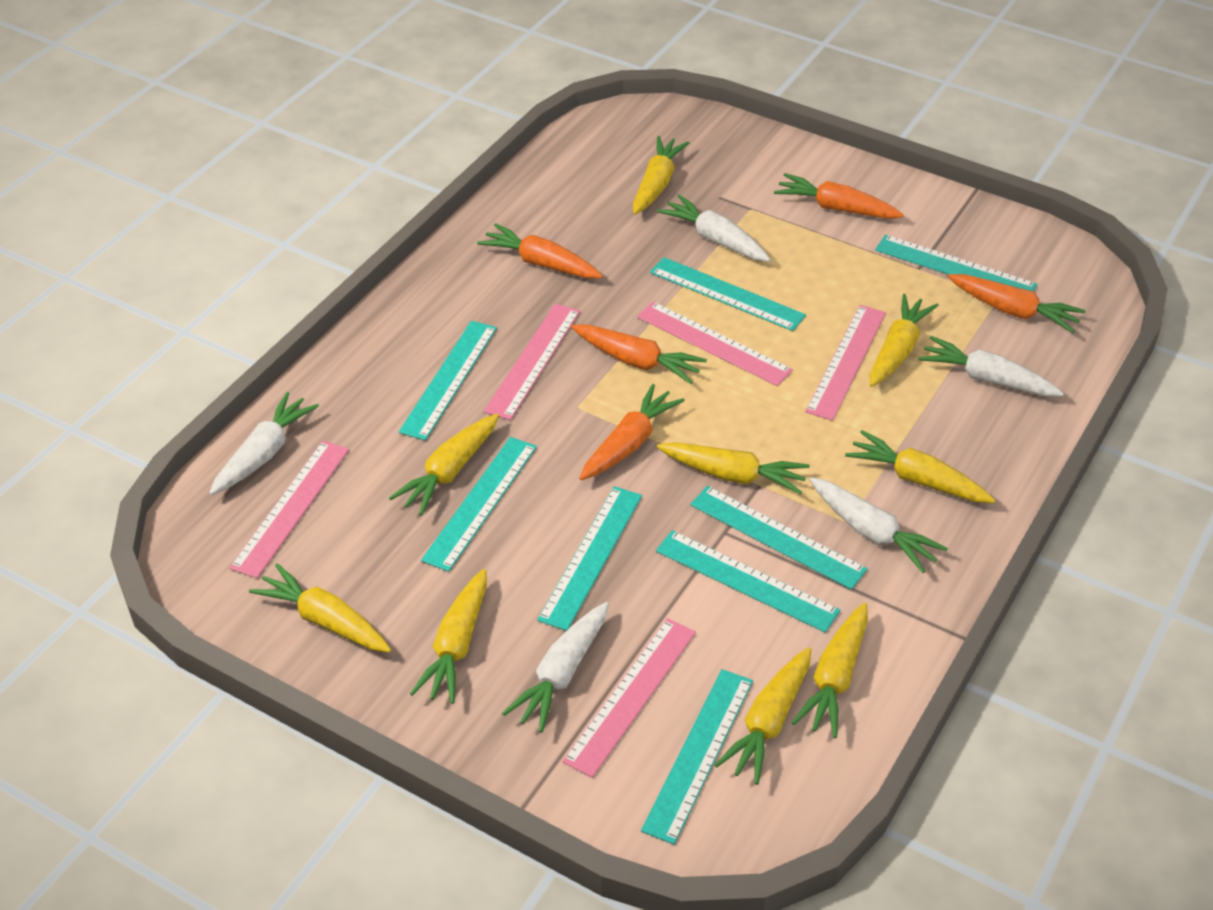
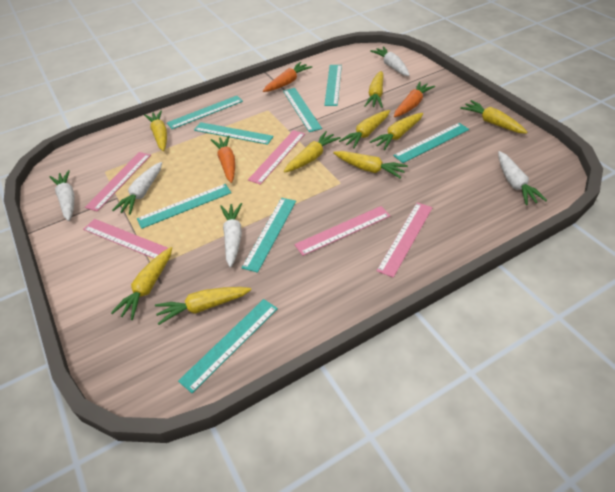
orange carrot: [477,223,602,278] [571,324,707,384] [579,384,685,480] [774,173,904,219] [948,274,1086,333] = 5 -> [211,135,235,183] [263,62,312,92] [394,81,435,117] = 3

